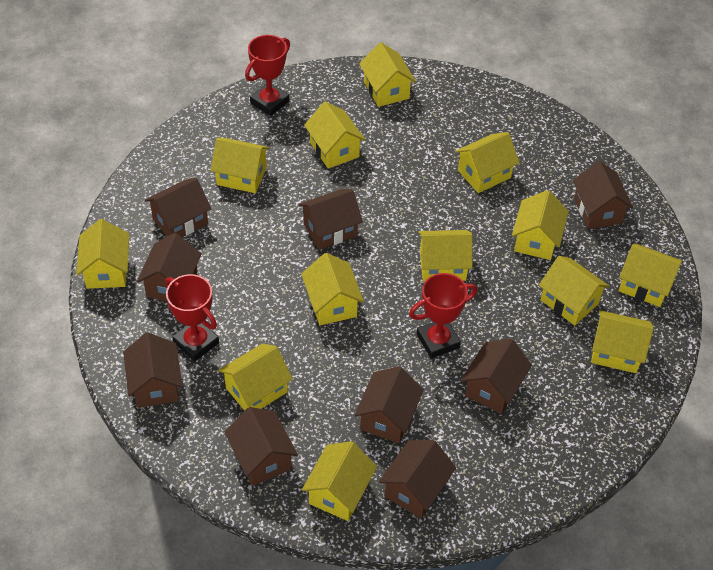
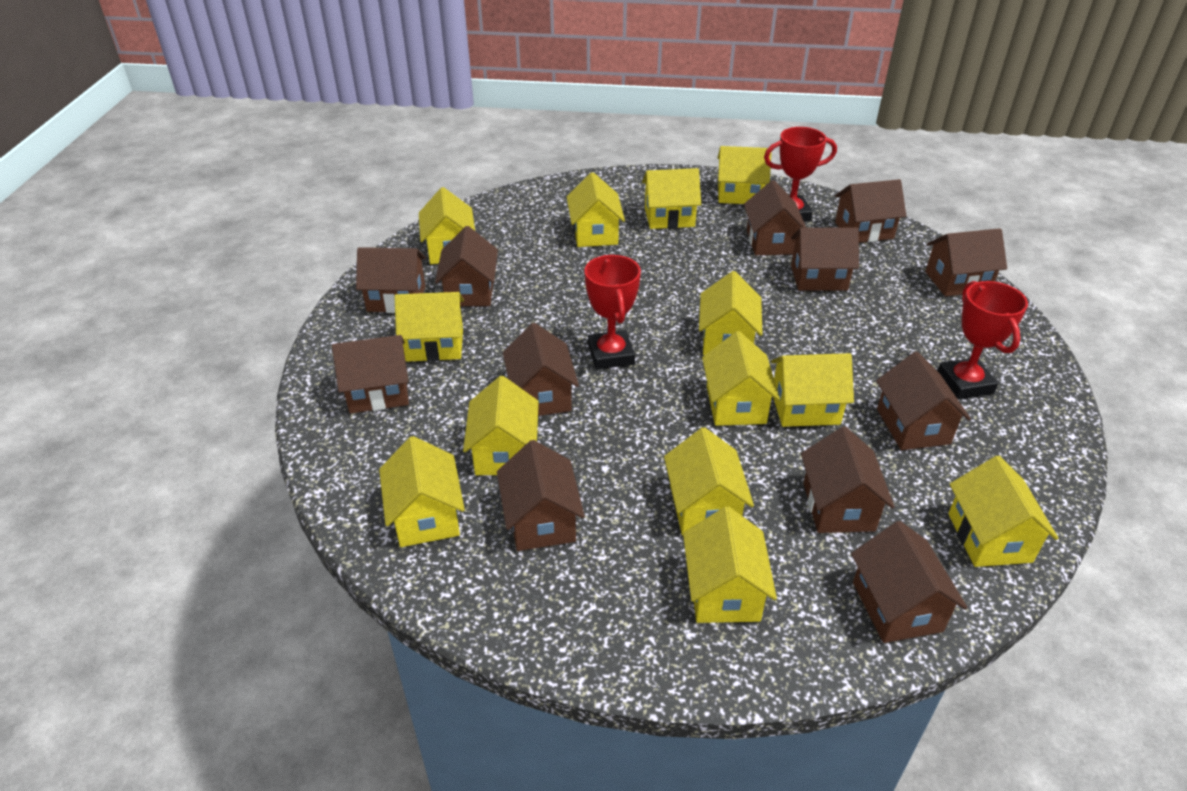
brown house: [123,333,183,408] [137,233,201,301] [145,178,211,237] [225,407,298,486] [299,189,363,250] [354,366,424,443] [379,440,456,519] [461,339,532,414] [573,161,633,229] = 9 -> [332,335,409,413] [356,247,426,313] [435,226,498,306] [497,440,585,551] [503,323,579,416] [744,180,806,255] [791,228,859,291] [801,426,895,533] [835,179,906,243] [851,521,968,643] [876,352,971,450] [925,228,1007,297] = 12

